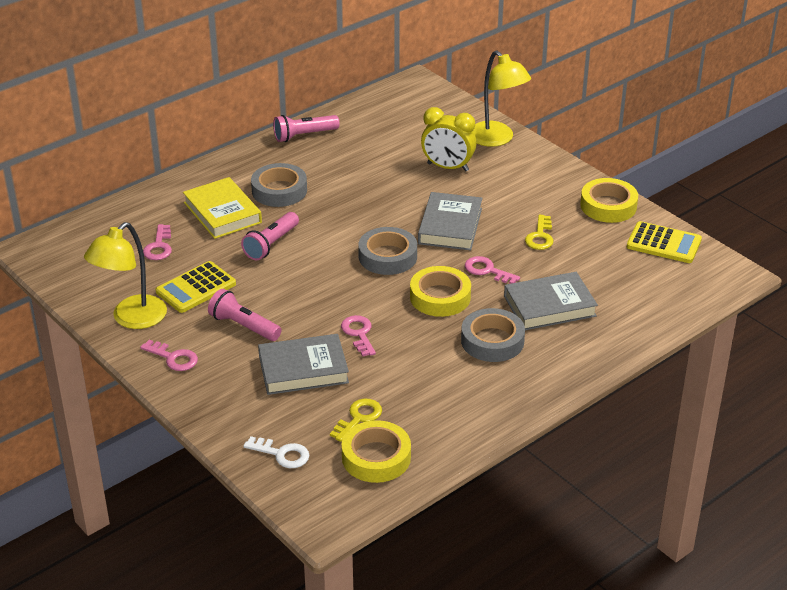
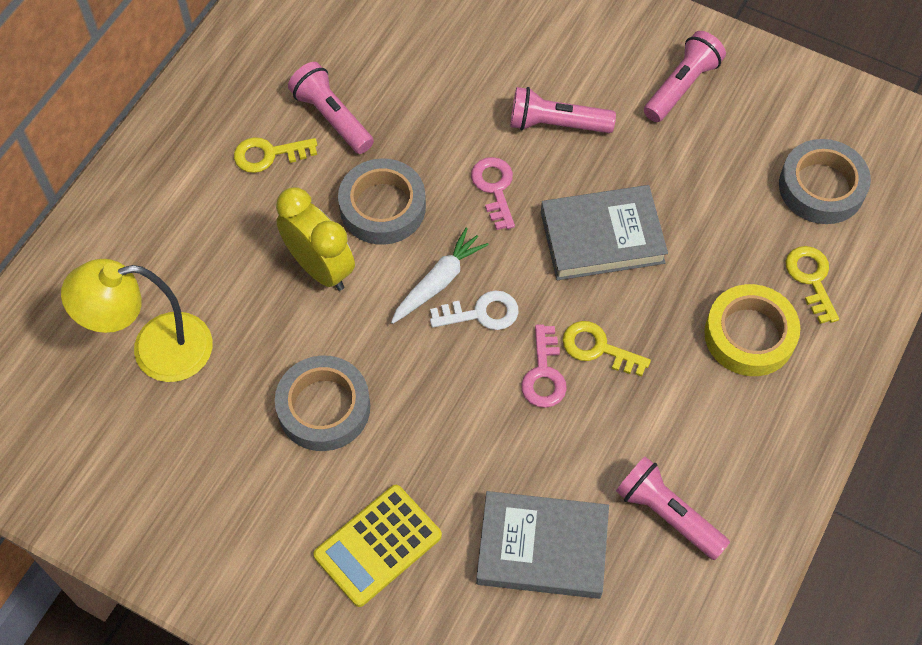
grey book: [258,334,349,395] [418,192,482,250] [504,272,598,330] = 3 -> [476,491,609,599] [541,185,668,280] = 2
pink flashlight: [208,289,281,341] [241,212,299,260] [273,115,340,142] = 3 -> [288,62,374,154] [510,87,616,133] [616,456,730,560] [644,31,726,122] = 4
pink key: [140,340,198,371] [143,224,172,260] [341,315,376,357] [465,256,520,284] = 4 -> [471,157,515,230] [521,324,567,408] = 2
white carrot: none = 0 -> [391,228,489,324] = 1
yellow book: [183,177,262,239] = 1 -> none = 0
yellow calculator: [156,261,236,313] [627,221,702,263] = 2 -> [313,485,442,607] = 1
yellow key: [330,399,382,442] [525,215,553,250] = 2 -> [234,137,317,173] [563,321,651,377] [786,246,839,324] = 3
yellow lamp: [84,222,167,329] [473,50,531,147] = 2 -> [61,259,212,382] = 1
yellow tape: [341,420,411,483] [410,266,471,317] [580,178,638,223] = 3 -> [704,284,800,376] = 1

